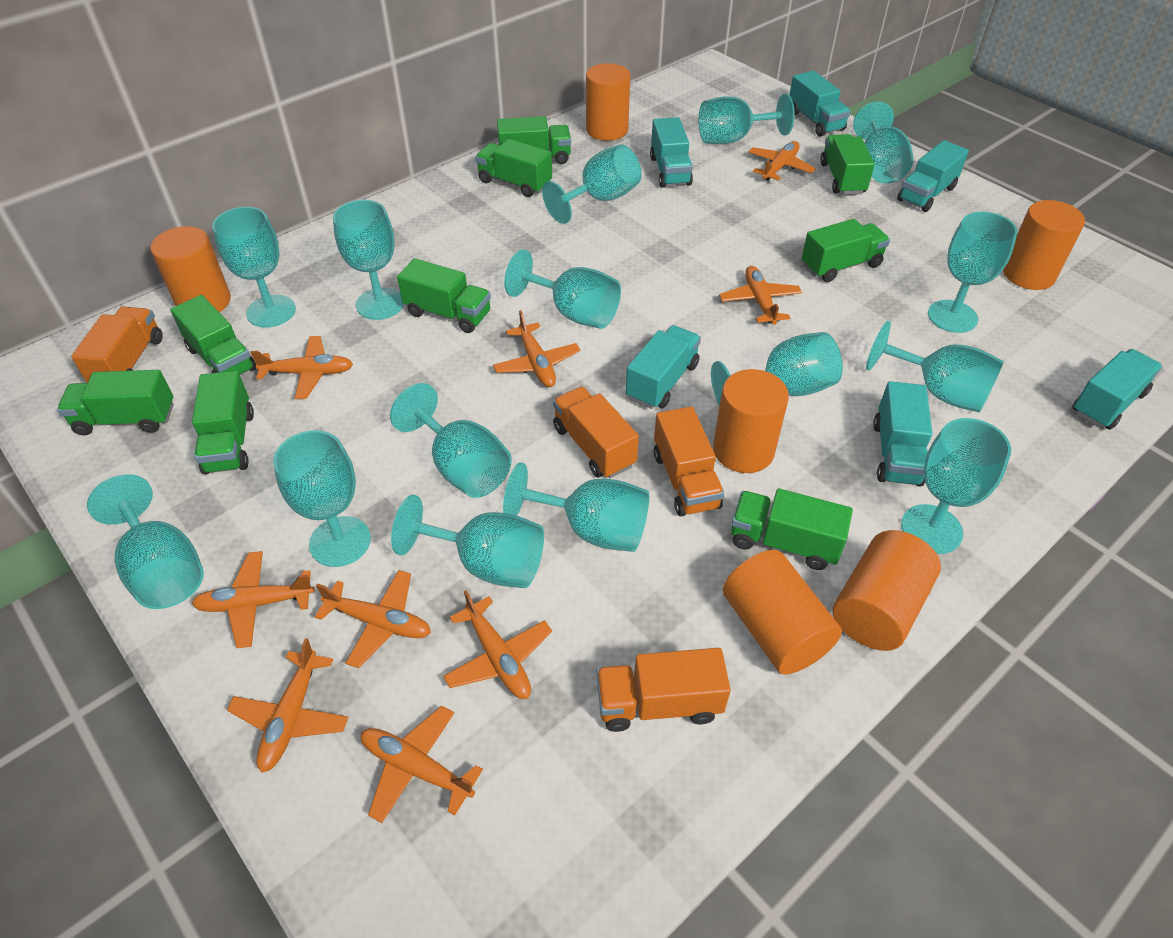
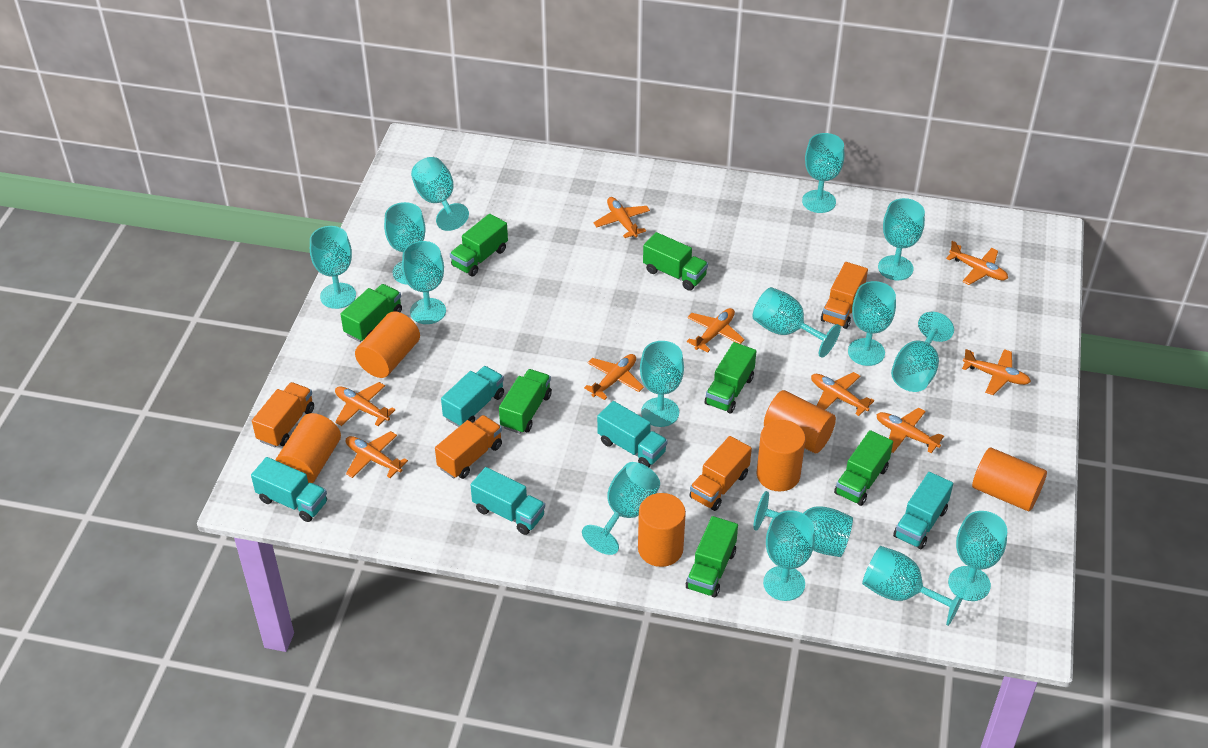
green truck: [57,370,174,435] [170,295,256,375] [192,371,254,474] [397,258,491,333] [475,139,552,197] [497,116,571,164] [731,488,853,570] [801,219,890,282] [820,134,875,195] = 9 -> [341,284,402,342] [450,214,508,276] [499,369,552,434] [643,232,708,291] [686,516,738,598] [705,342,756,413] [834,430,893,506] = 7
turquoise truck: [626,325,701,409] [650,117,693,188] [790,71,851,136] [873,381,932,487] [897,140,969,212] [1072,349,1162,430] = 6 -> [251,457,327,522] [441,366,504,427] [471,467,545,535] [597,401,668,467] [893,472,953,550] = 5

